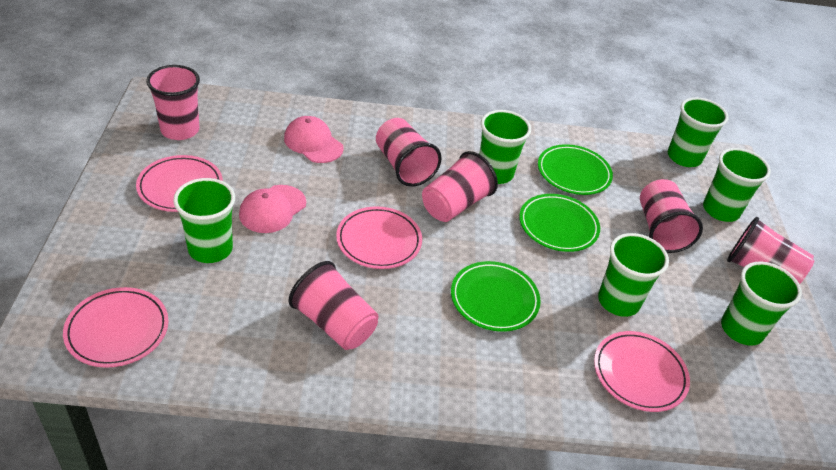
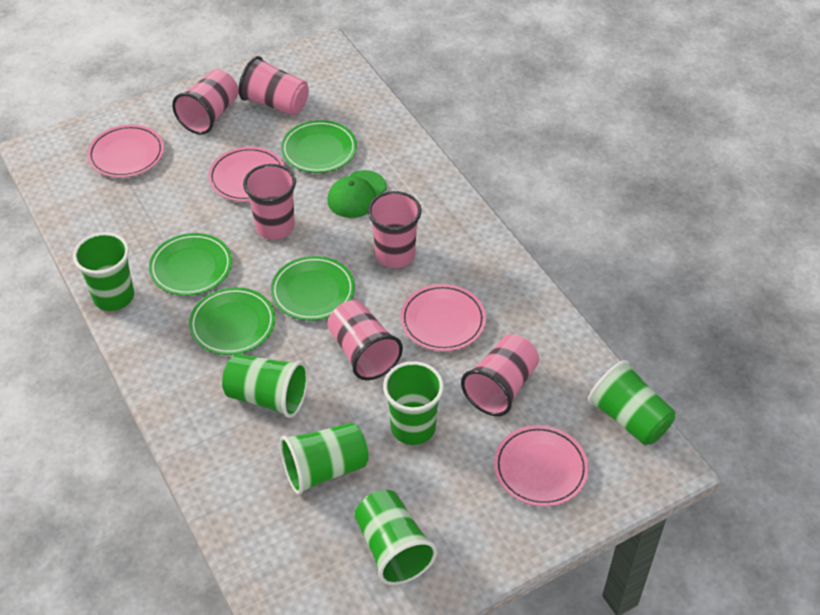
green cap: none = 0 -> [328,170,387,218] = 1
green plate: [451,261,541,332] [519,194,600,252] [538,144,613,195] = 3 -> [149,233,232,296] [189,287,275,355] [271,256,355,321] [281,120,357,173] = 4
pink cap: [239,185,306,233] [284,116,344,163] = 2 -> none = 0

